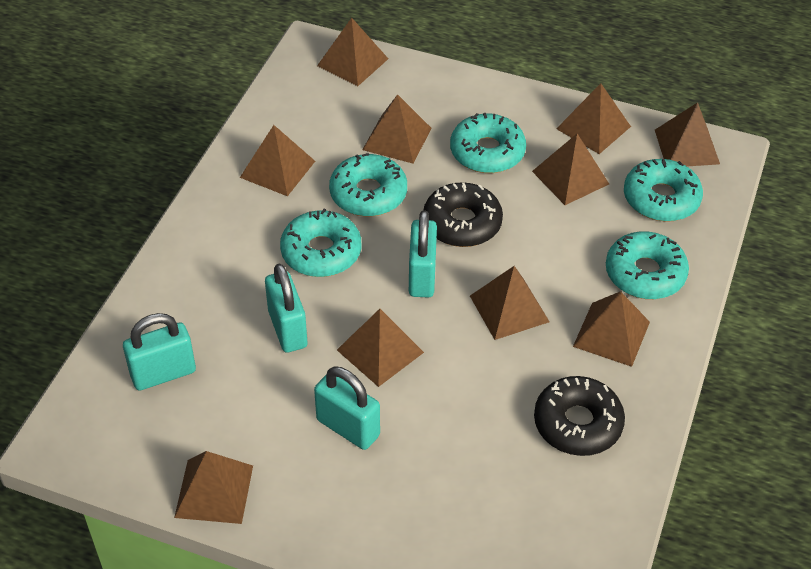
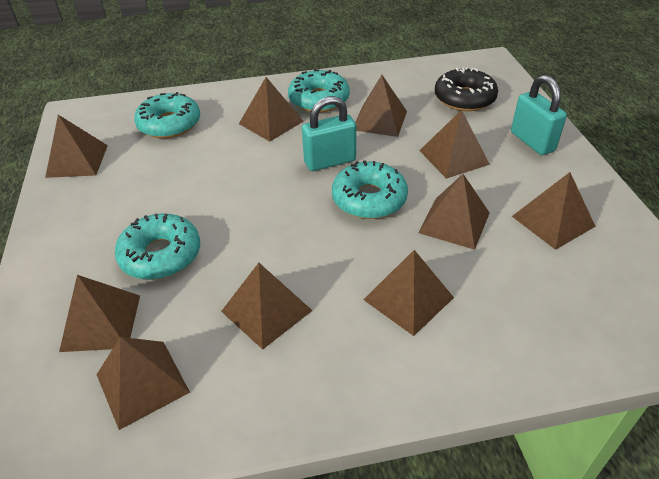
black donut: [424,182,503,247] [534,376,625,456] = 2 -> [435,67,498,111] = 1
turquoise donut: [280,209,361,277] [329,153,407,217] [450,113,526,173] [606,231,689,299] [624,159,703,222] = 5 -> [115,213,200,280] [134,92,200,138] [288,70,349,113] [332,160,408,219] = 4
turquoise padlock: [123,313,196,391] [265,264,307,352] [314,366,380,450] [409,210,437,297] = 4 -> [302,96,356,171] [511,75,567,155] = 2

